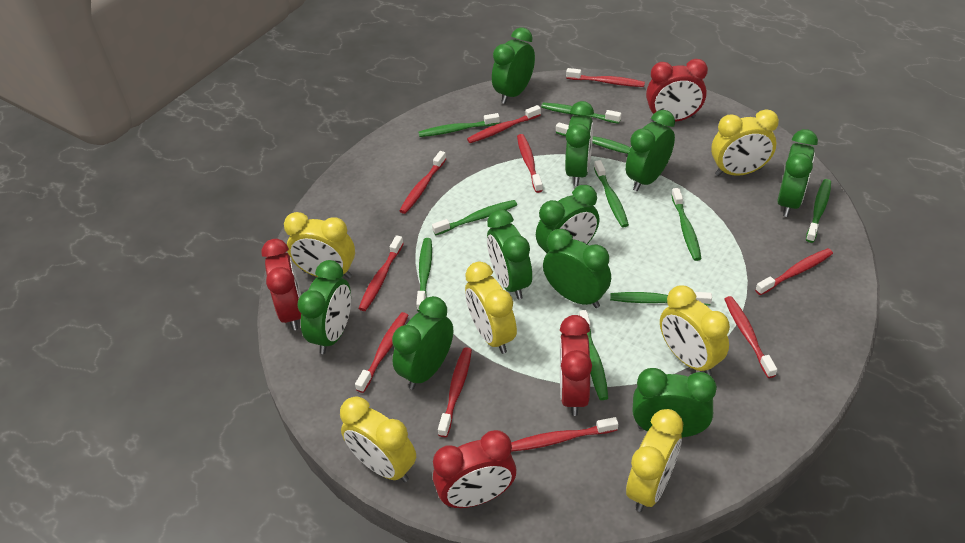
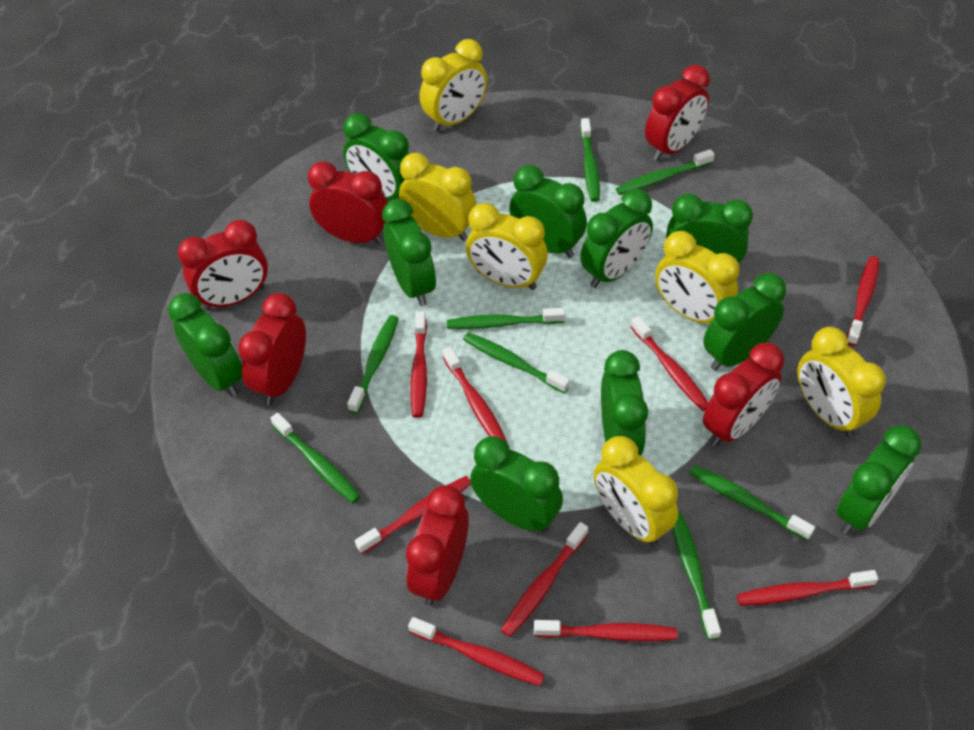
green toothbrush: [416,238,432,312] [418,113,500,137] [432,200,517,235] [541,103,621,124] [556,122,631,154] [579,310,608,400] [594,160,629,227] [610,292,712,306] [671,188,702,261] [806,179,831,243] = 10 -> [270,413,360,503] [347,315,399,413] [447,308,565,329] [463,332,570,394] [580,118,600,202] [616,149,715,195] [672,512,721,640] [690,465,815,541] = 8
red clock: [261,239,301,330] [433,430,516,508] [560,315,592,416] [646,59,708,122] = 4 -> [178,220,268,310] [238,293,306,405] [308,161,387,244] [406,485,469,606] [645,65,710,161] [703,343,784,447] = 6
red toothbrush: [355,312,409,393] [358,235,404,311] [399,151,446,214] [438,347,472,437] [467,105,541,143] [511,417,618,452] [517,134,543,193] [566,68,645,87] [725,296,777,378] [755,248,833,295] = 10 -> [355,476,471,554] [408,617,544,686] [410,311,427,418] [443,347,507,442] [501,522,588,637] [534,620,677,641] [631,316,708,411] [737,570,878,606] [847,256,879,346] = 9

